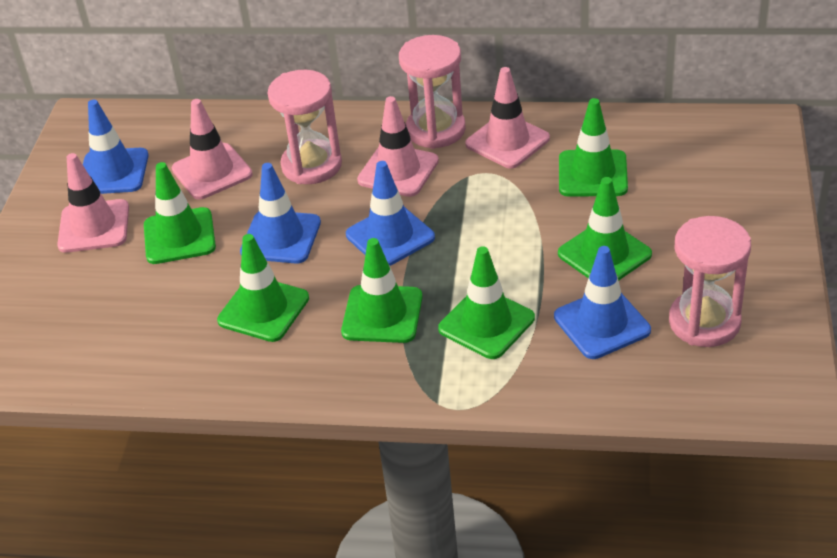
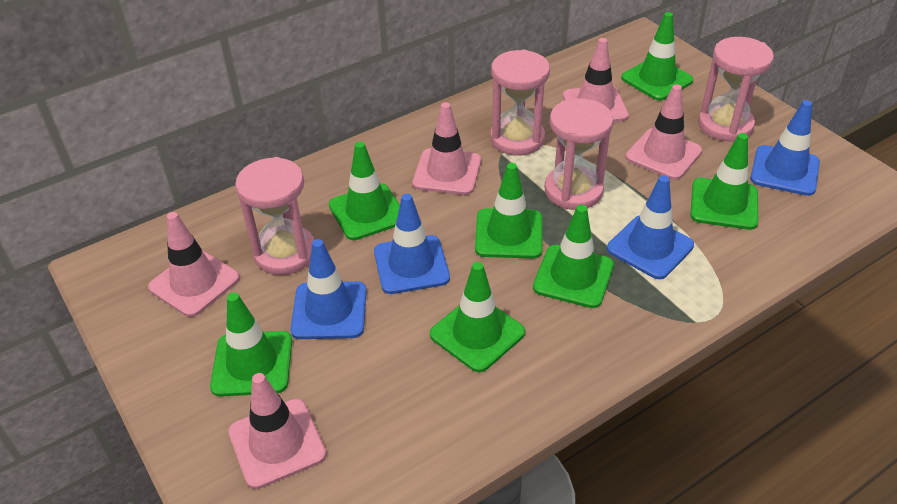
green traffic cone: [144,162,216,264] [217,234,309,342] [341,238,423,343] [438,246,535,359] [558,177,652,281] [559,98,628,197] = 6 -> [210,293,292,397] [329,142,400,240] [430,262,525,372] [475,163,543,259] [533,205,614,308] [621,12,694,100] [690,133,758,230] = 7
pink hourglass: [268,70,342,184] [399,35,466,149] [669,216,751,347] = 3 -> [235,157,314,275] [490,49,550,156] [545,98,613,210] [698,37,774,142] = 4
pink traffic cone: [57,153,129,253] [172,99,253,200] [357,96,439,197] [465,67,550,169] = 4 -> [148,212,240,317] [228,373,326,489] [413,102,481,195] [563,38,629,122] [625,84,702,180] = 5

